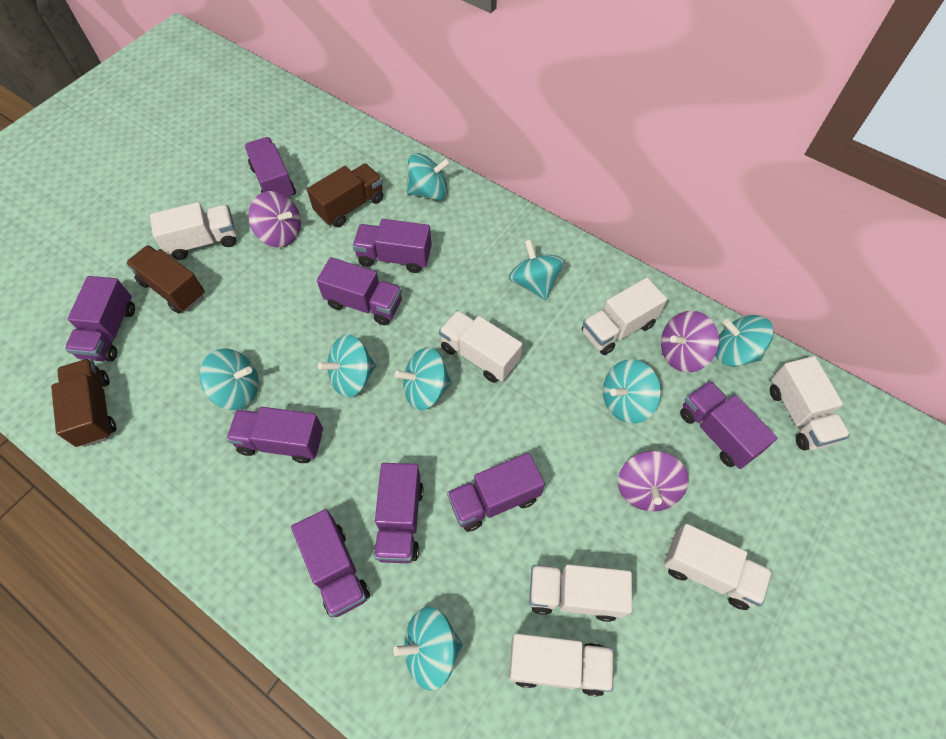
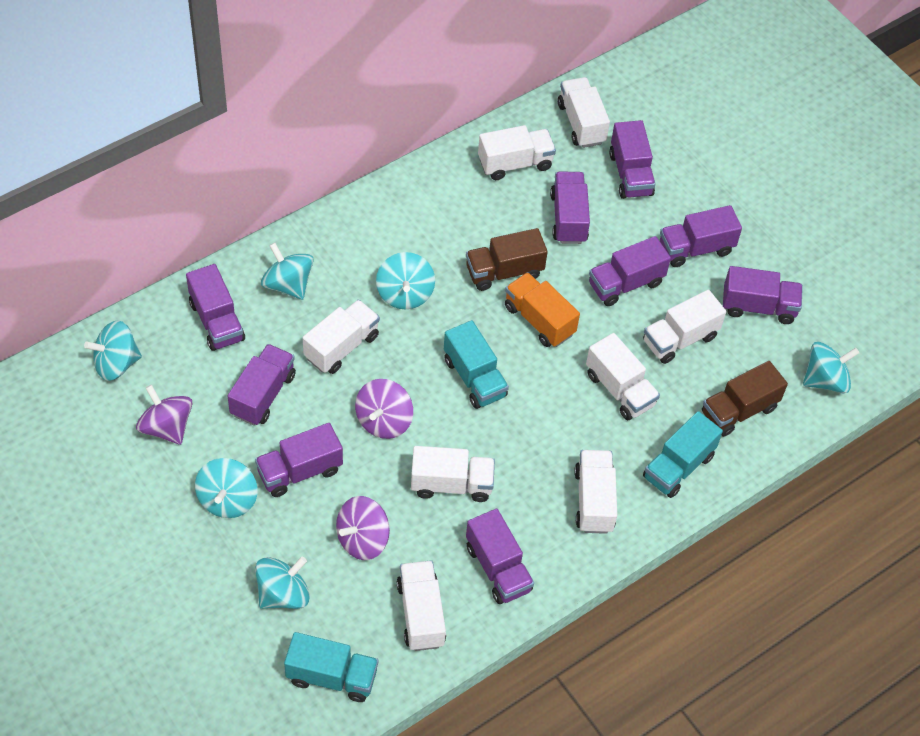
brown truck: [51,358,116,447] [126,245,205,314] [307,164,383,227] = 3 -> [466,228,548,291] [702,361,788,437] = 2
orange truck: none = 0 -> [505,272,580,347] = 1
turquoise spinning top: [199,348,259,410] [318,334,376,397] [393,607,463,690] [395,347,452,410] [407,153,451,201] [509,239,565,300] [603,359,661,424] [715,315,774,367] = 8 -> [84,320,142,381] [195,458,258,518] [255,557,310,609] [261,243,314,300] [376,252,435,309] [803,342,859,393] = 6
turquoise truck: none = 0 -> [284,632,378,702] [444,320,509,409] [643,411,723,498] = 3
white truck: [150,202,237,260] [439,310,522,383] [509,633,614,697] [529,564,632,622] [582,278,667,355] [664,524,772,610] [770,356,850,451] = 7 -> [303,300,380,374] [397,560,446,651] [411,446,495,502] [478,125,556,180] [558,77,610,148] [574,450,617,534] [586,333,660,420] [643,290,726,364] = 8

